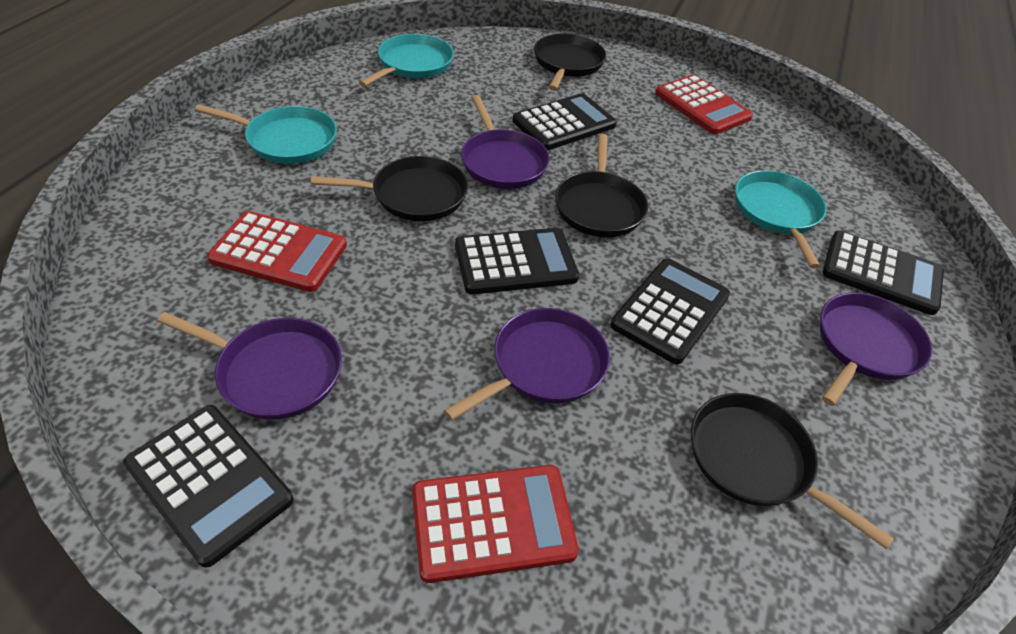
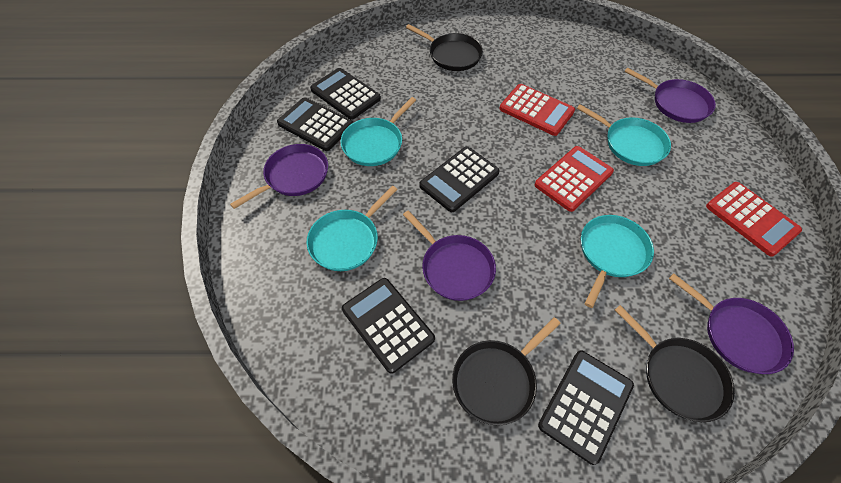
black pan: [311,156,468,221] [534,33,606,91] [555,134,648,237] [691,393,894,549] = 4 -> [406,24,483,71] [452,317,561,426] [615,305,735,422] = 3
turquoise pan: [195,104,337,164] [359,34,454,87] [735,170,827,269] = 3 -> [307,185,398,271] [340,97,416,166] [577,104,671,166] [581,215,654,308] = 4

